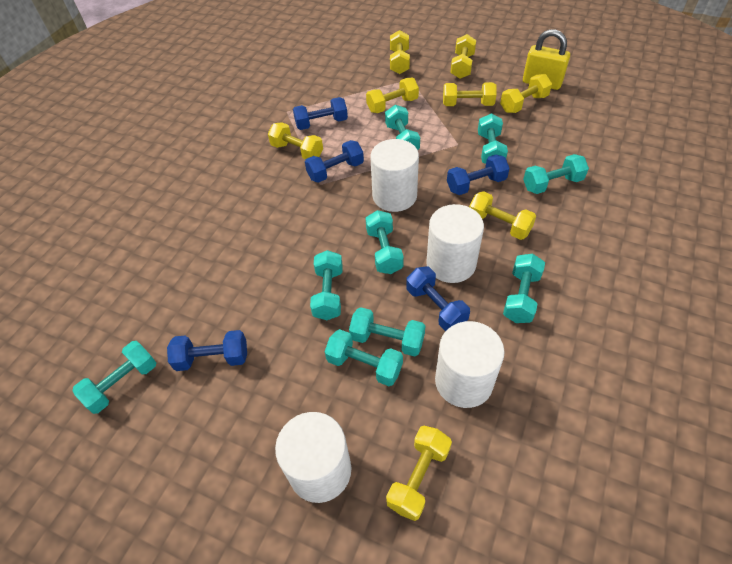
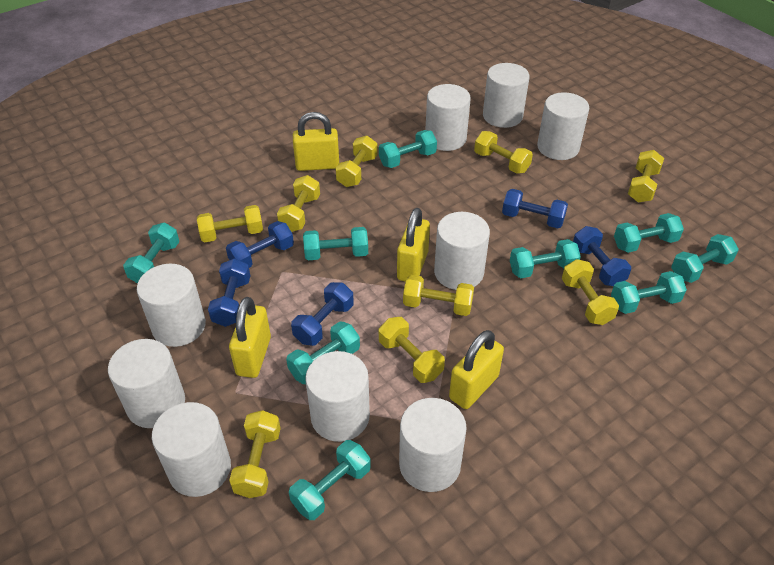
white cylinder: [275,412,351,503] [370,139,419,212] [426,204,484,283] [435,321,505,408] = 4 -> [108,339,185,428] [137,264,206,347] [152,402,231,497] [305,351,370,442] [399,398,467,492] [425,84,471,151] [434,212,490,290] [483,63,529,128] [537,92,590,160] = 9
yellow dumbbell: [268,122,323,160] [366,78,419,113] [386,426,452,521] [390,30,410,74] [443,82,497,106] [450,34,476,79] [469,191,536,240] [500,74,552,113] = 8 -> [197,205,263,243] [229,410,281,498] [277,175,320,232] [335,136,378,187] [379,317,445,383] [403,275,474,316] [474,131,533,174] [562,259,619,325] [628,150,664,202] = 9
yellow padlock: [523,29,570,90] = 1 -> [229,297,271,378] [293,112,339,171] [397,208,430,282] [449,330,504,409] = 4

